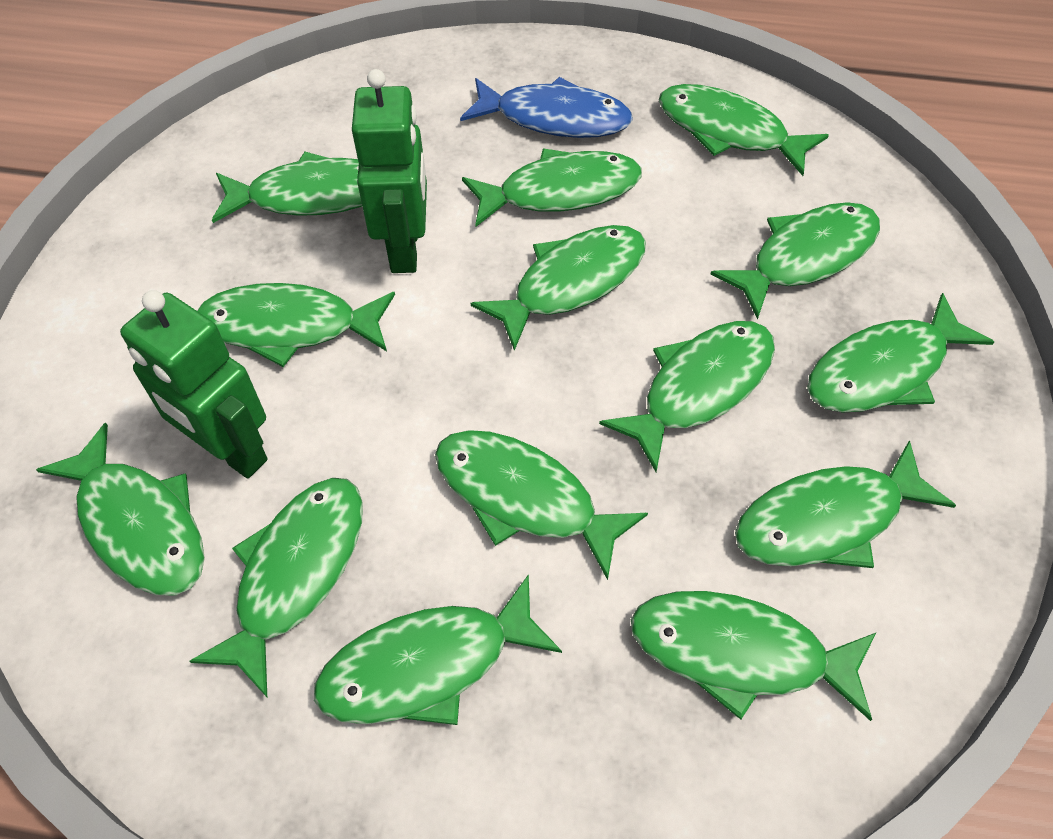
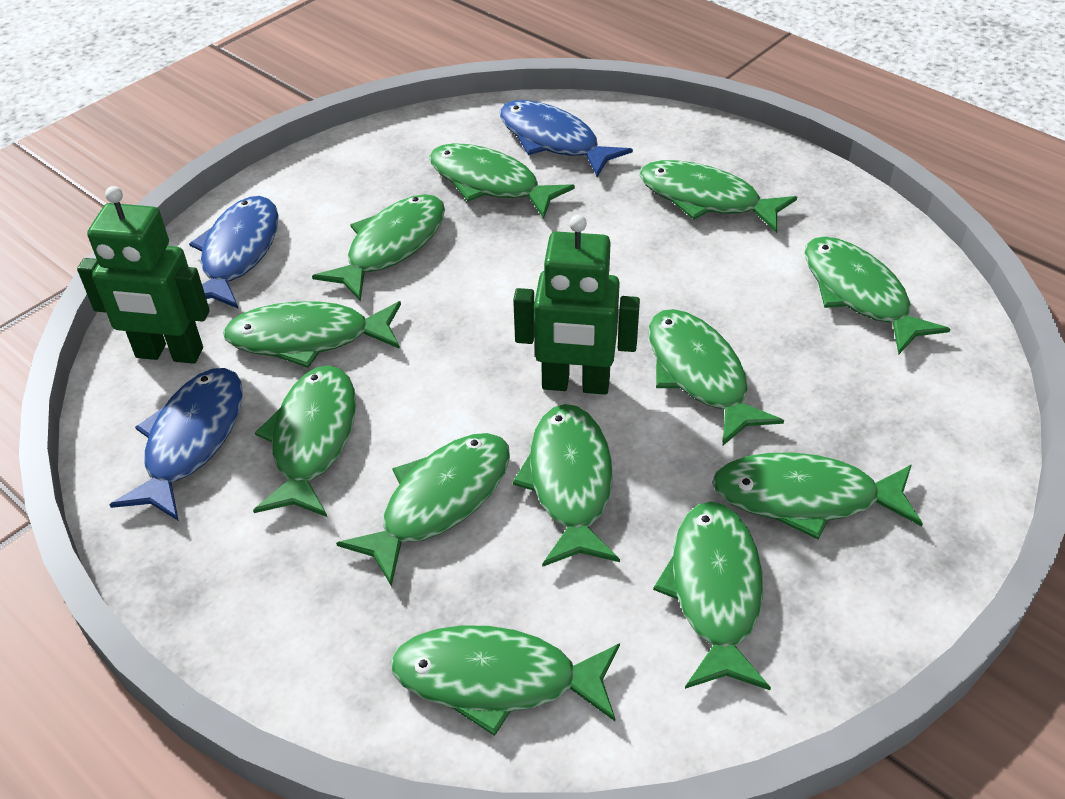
blue fish: [460,77,633,138] = 1 -> [110,368,243,521] [189,196,279,309] [500,100,633,177] = 3
green fish: [36,423,205,595] [190,478,363,697] [197,283,395,367] [212,152,362,223] [314,574,562,725] [435,430,648,580] [462,148,642,227] [471,225,646,351] [599,321,775,472] [631,591,877,721] [659,84,829,176] [711,202,880,320] [735,440,956,568] [807,293,994,413] = 14 -> [223,301,401,368] [253,365,356,517] [312,194,445,301] [336,433,510,587] [391,625,620,736] [429,143,575,218] [512,404,620,567] [639,160,797,233] [648,309,784,445] [653,502,771,690] [712,453,923,540] [804,236,951,355] = 12

